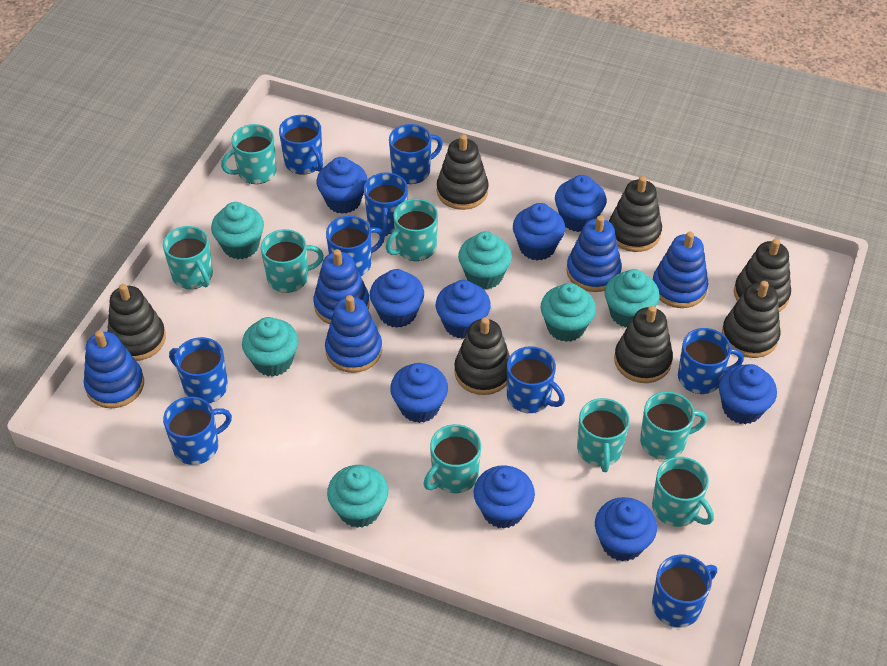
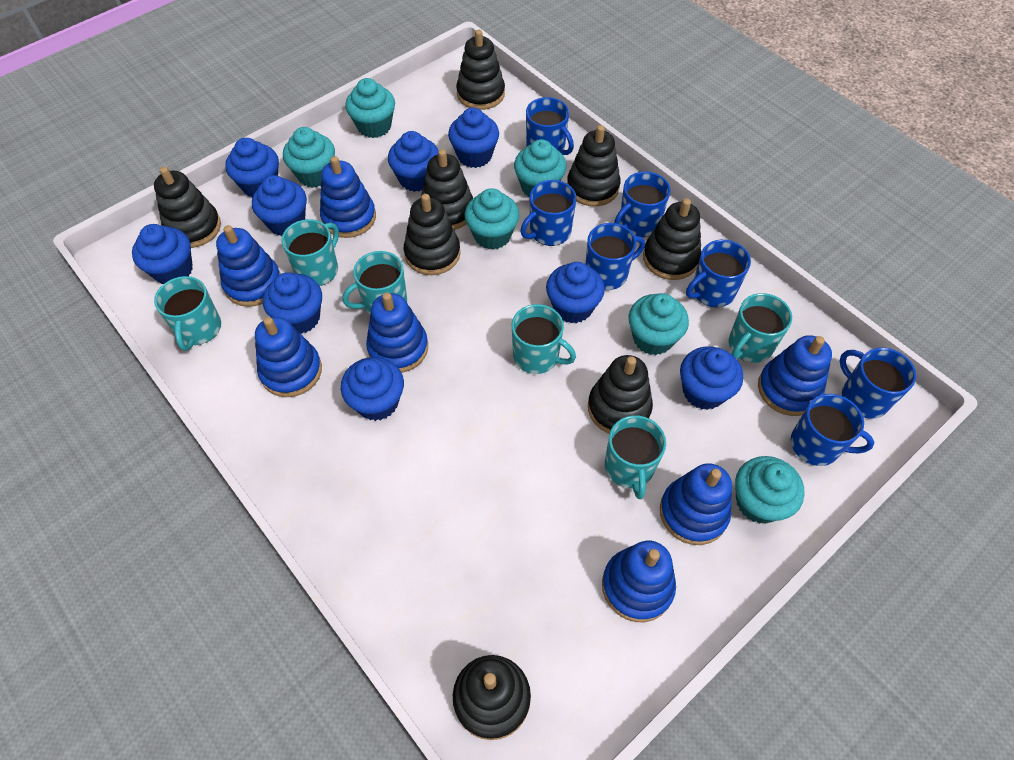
black stacking toy: [107,284,166,361] [437,135,489,210] [454,317,510,395] [609,176,662,252] [614,306,673,383] [722,281,780,358] [734,239,791,312] = 7 -> [154,166,221,248] [404,194,461,275] [422,149,473,230] [453,655,531,740] [456,30,505,110] [567,125,621,206] [588,355,653,434] [643,198,701,280] = 8
blue mug: [163,397,232,465] [169,337,228,403] [279,115,323,175] [326,216,385,276] [364,172,408,236] [389,124,443,184] [507,346,565,413] [652,555,717,627] [678,328,744,394] = 9 -> [520,180,577,246] [526,97,574,155] [586,223,645,290] [614,171,670,237] [686,240,751,308] [791,394,874,466] [840,348,916,419] = 7
blue stacking toy: [84,330,144,408] [314,249,370,324] [325,295,382,373] [566,216,622,292] [653,232,708,308] = 5 -> [216,225,281,307] [255,317,322,397] [320,156,376,238] [366,292,428,373] [602,541,676,622] [660,463,732,545] [758,335,832,416] = 7
turquoise mug: [163,226,213,289] [221,124,277,184] [261,229,324,293] [386,199,438,261] [423,424,481,493] [577,398,630,472] [640,391,707,460] [652,457,714,527] = 8 -> [154,276,221,351] [281,219,339,286] [342,251,407,315] [511,304,576,374] [605,415,666,499] [729,293,792,363] = 6

